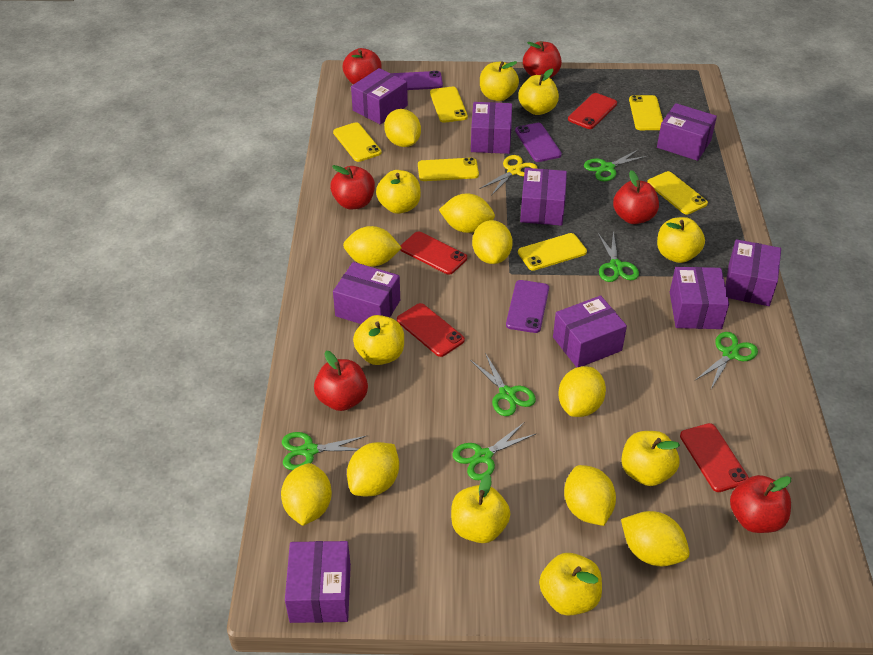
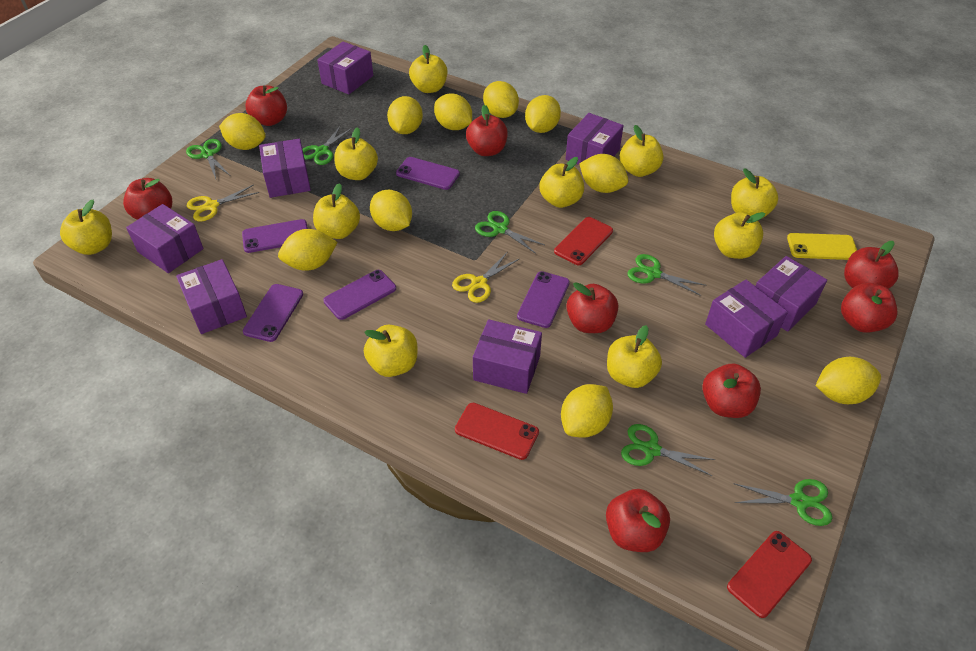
purple box: [285,541,351,623] [333,262,400,324] [351,68,408,124] [471,102,512,154] [520,168,567,226] [553,296,627,368] [657,103,717,161] [670,267,729,329] [725,239,781,306] = 9 -> [126,204,203,273] [176,259,247,334] [259,139,311,198] [317,42,373,95] [473,319,542,394] [566,113,624,165] [705,280,788,358] [756,256,827,332] = 8
purple phone: [391,71,443,90] [506,280,549,333] [515,123,562,162] = 3 -> [242,219,308,253] [243,284,303,342] [323,270,396,320] [396,157,460,190] [517,271,570,328] = 5
red apple: [314,351,368,411] [330,165,375,209] [343,48,382,84] [523,41,562,78] [613,170,659,224] [730,475,791,533] = 6 -> [123,178,172,220] [245,85,287,126] [466,105,508,156] [566,282,618,333] [606,489,670,552] [702,364,761,418] [841,283,897,333] [844,241,899,289] = 8
red phone: [397,303,465,357] [400,231,467,275] [568,93,617,129] [680,423,749,492] = 4 -> [455,403,539,460] [554,217,613,265] [727,531,812,618] = 3
yellow apple: [353,315,404,365] [376,170,421,214] [451,474,511,543] [480,61,519,101] [518,69,559,115] [539,553,602,616] [621,431,680,486] [657,217,705,263] = 8 -> [60,200,112,255] [313,183,360,239] [335,127,378,180] [364,325,417,377] [409,45,447,93] [539,157,584,208] [607,325,662,388] [620,125,664,177] [714,212,765,259] [731,169,778,218] = 10
yellow lemon: [281,463,332,526] [343,226,402,267] [347,442,399,496] [384,109,421,147] [439,193,495,233] [472,220,513,264] [558,366,606,417] [564,465,616,526] [621,511,690,566] = 9 -> [219,113,265,150] [278,229,338,271] [370,190,412,231] [387,96,423,134] [434,94,472,130] [483,81,519,118] [525,95,561,133] [561,384,613,438] [579,154,628,193] [815,357,881,404] = 10
yellow phone: [333,122,382,162] [418,157,479,181] [430,87,468,123] [518,233,587,271] [629,95,663,130] [647,171,708,214] = 6 -> [787,233,857,260] = 1
yellow scissors: [479,155,537,196] = 1 -> [187,185,259,222] [452,252,519,303] = 2

